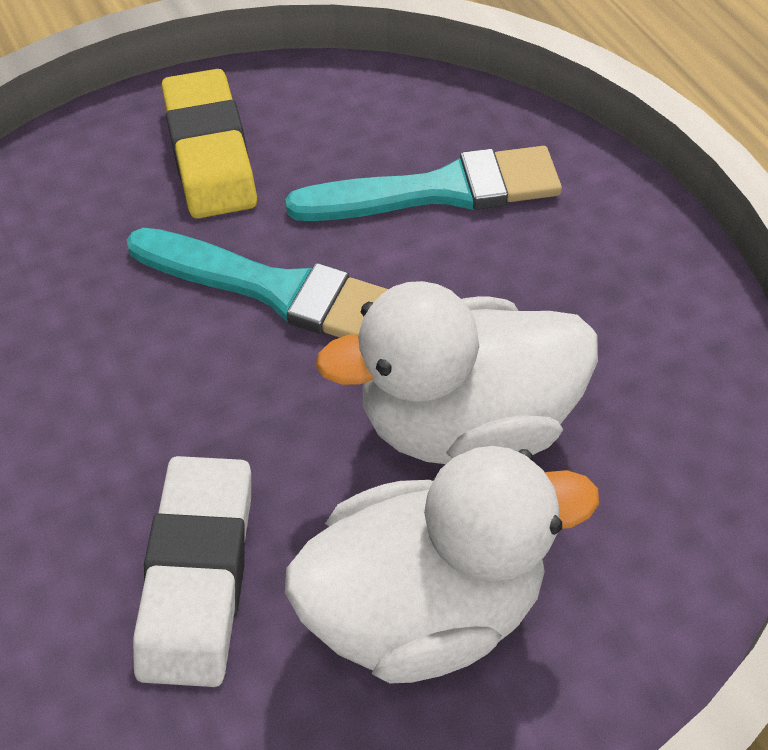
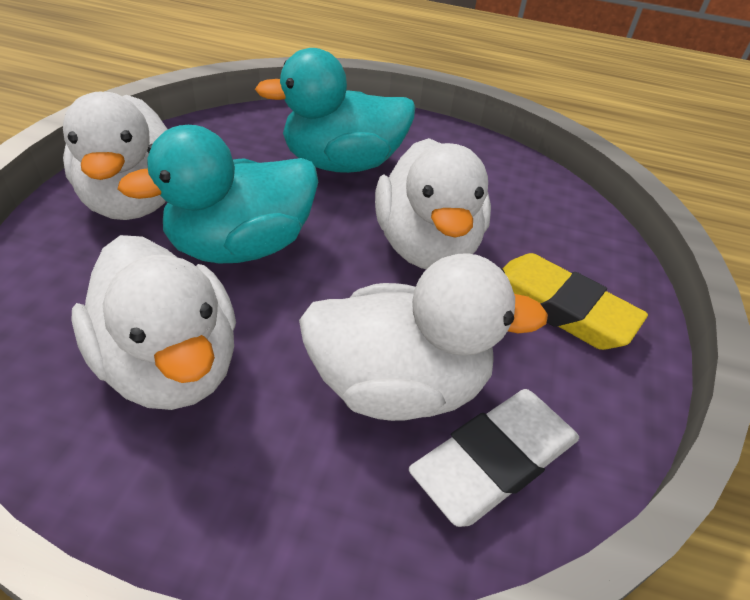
turquoise brush: [127,228,389,338] [285,146,562,221] = 2 -> none = 0
turquoise duck: none = 0 -> [117,125,318,263] [255,48,415,173] = 2
white duck: [285,446,599,683] [315,281,598,464] = 2 -> [63,92,168,220] [71,235,236,410] [299,253,548,421] [375,138,491,269] = 4

